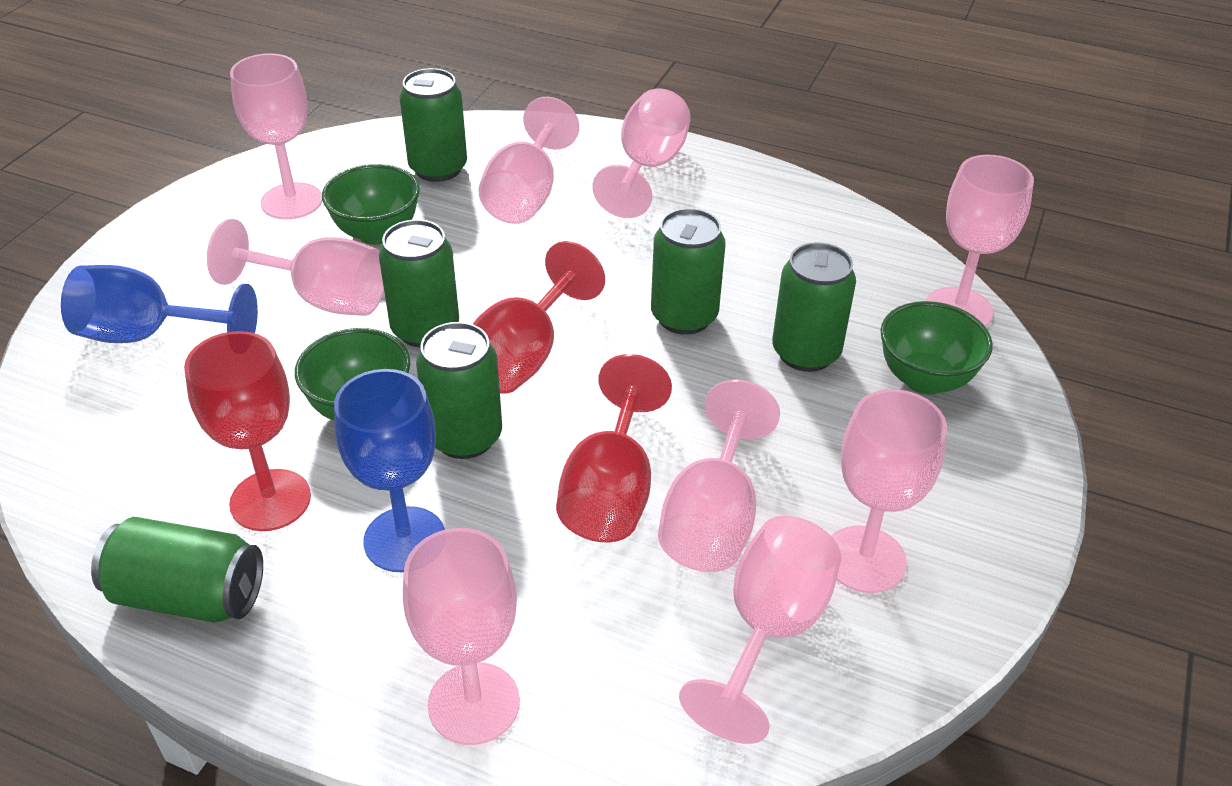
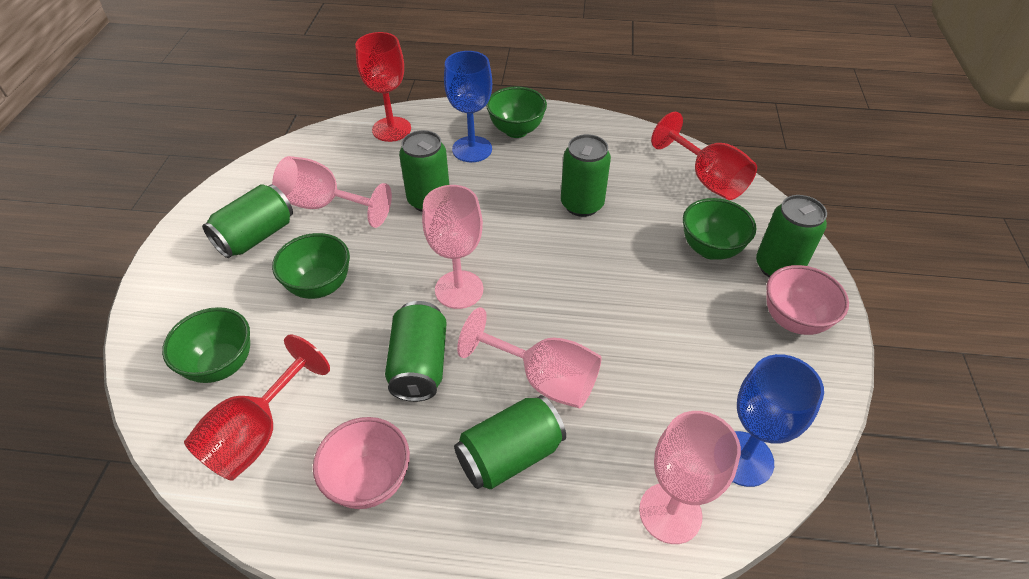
green bowl: [295,328,410,420] [322,164,420,245] [880,301,993,394] = 3 -> [162,307,250,383] [272,233,350,299] [486,86,547,138] [683,198,757,260] = 4
pink bowl: none = 0 -> [313,417,410,509] [766,265,849,335] = 2
pink goblet: [207,219,384,316] [230,53,322,220] [403,528,520,745] [478,97,579,224] [592,88,691,218] [658,379,780,572] [679,516,841,744] [832,389,947,593] [926,155,1034,327] = 9 -> [272,156,392,228] [422,185,483,309] [457,307,602,409] [639,411,741,544] = 4

